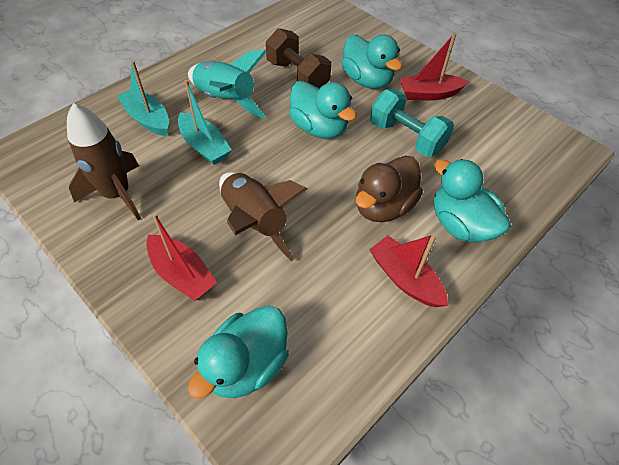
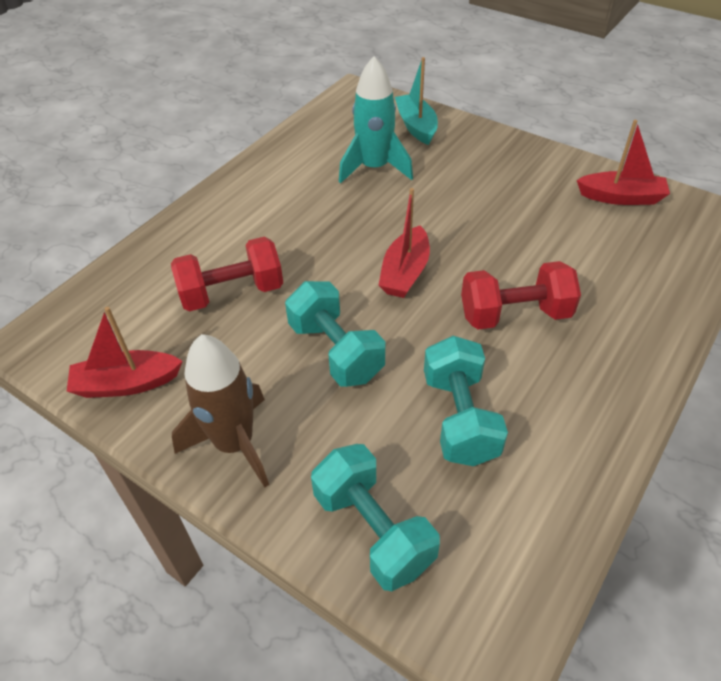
brown duck: [356,156,423,222] = 1 -> none = 0
brown dumbbell: [266,28,331,88] = 1 -> none = 0
brown rocket: [67,103,141,220] [219,172,308,261] = 2 -> [172,334,269,487] = 1
red dumbbell: none = 0 -> [171,236,283,311] [461,261,581,329] = 2
turquoise boat: [117,61,169,136] [178,80,232,165] = 2 -> [395,57,438,145] = 1
turquoise duck: [188,306,289,399] [289,81,357,139] [341,34,402,89] [434,159,511,243] = 4 -> none = 0
turquoise dumbbell: [370,89,454,157] = 1 -> [285,281,385,387] [311,444,440,591] [424,336,508,466] = 3

